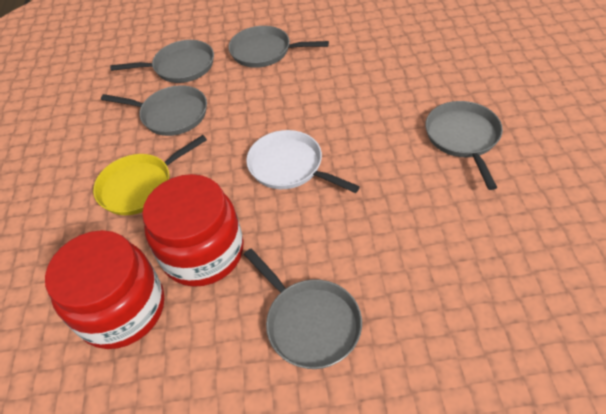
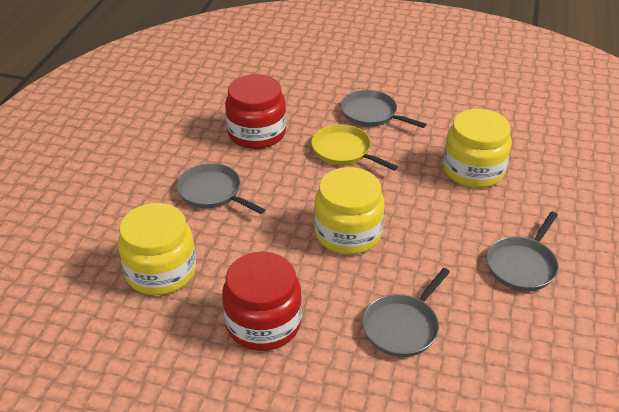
grey pan: [101,85,207,136] [110,40,214,83] [228,26,329,68] [244,248,362,369] [425,101,503,190] = 5 -> [177,163,265,214] [341,90,427,128] [362,268,450,357] [487,212,559,291] = 4
white pan: [246,130,360,193] = 1 -> none = 0
yellow jar: none = 0 -> [118,203,196,295] [314,167,385,254] [443,109,512,188] = 3

